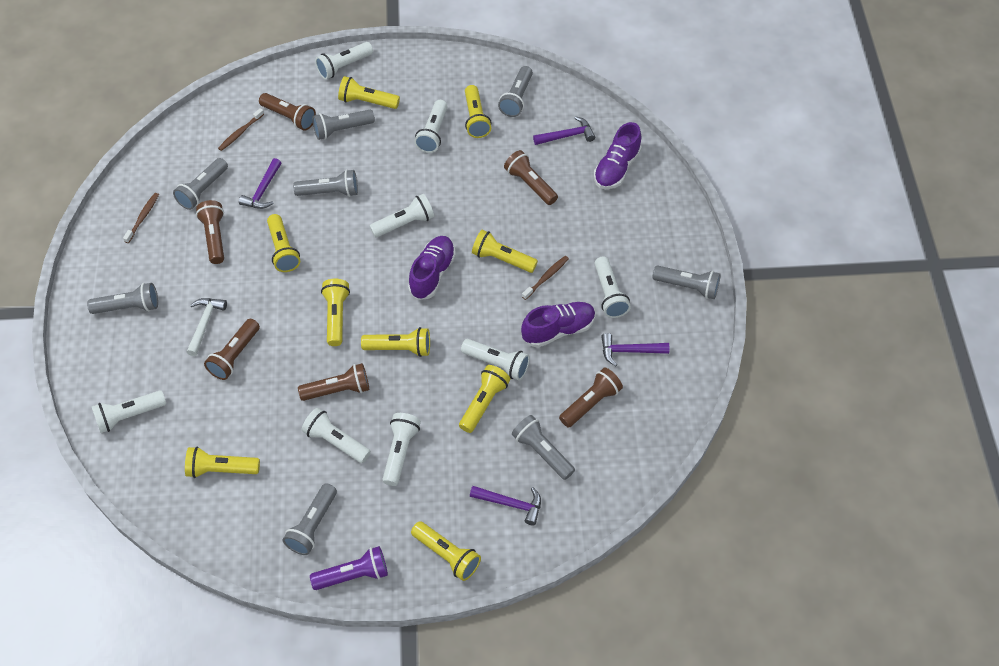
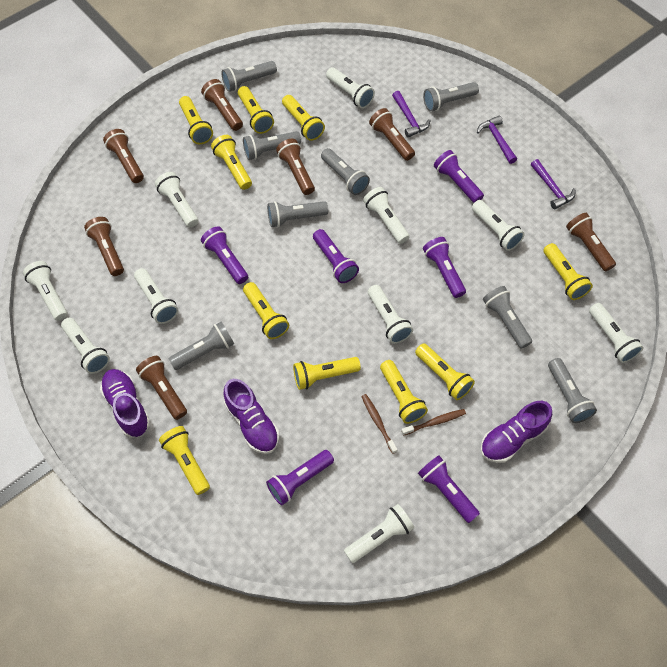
brown flashlight: [196,200,224,264] [204,319,260,380] [259,93,316,131] [298,363,369,401] [504,150,558,205] [559,368,623,428] = 6 -> [84,217,124,276] [103,129,144,183] [136,356,187,420] [201,79,243,131] [276,139,315,195] [369,108,415,161] [566,213,616,271] = 7
brown toothbrush: [123,193,159,243] [218,108,264,151] [522,256,569,300] = 3 -> [361,394,398,454] [401,409,466,436] = 2
purple flashlight: [310,546,388,590] = 1 -> [201,227,248,284] [266,450,334,505] [313,229,359,283] [418,455,480,523] [423,237,466,298] [434,150,484,203] = 6
purple hammer: [239,158,281,209] [470,486,541,526] [533,116,595,145] [601,333,670,366] = 4 -> [392,91,431,138] [477,116,517,164] [531,159,575,209] = 3
white flashlight: [92,390,166,433] [302,408,371,463] [315,42,373,79] [370,194,434,237] [382,413,421,486] [414,100,448,153] [461,339,530,381] [594,257,631,318] = 8 -> [23,261,68,321] [61,318,110,374] [134,268,179,324] [155,172,198,227] [326,67,375,108] [344,504,414,563] [363,187,410,244] [368,285,413,344] [472,200,525,251] [589,303,643,363] = 10
white hammer: [187,298,227,356] = 1 -> none = 0
yellow flashlight: [185,447,260,478] [267,214,300,272] [321,279,350,346] [338,76,400,109] [361,327,430,357] [411,521,481,581] [459,365,510,433] [465,85,491,138] [472,230,538,273] = 9 -> [159,426,210,495] [179,96,213,144] [211,135,252,190] [238,86,274,134] [243,282,289,339] [282,95,325,141] [293,357,361,390] [380,360,428,424] [415,343,475,400] [543,243,593,300] = 10

